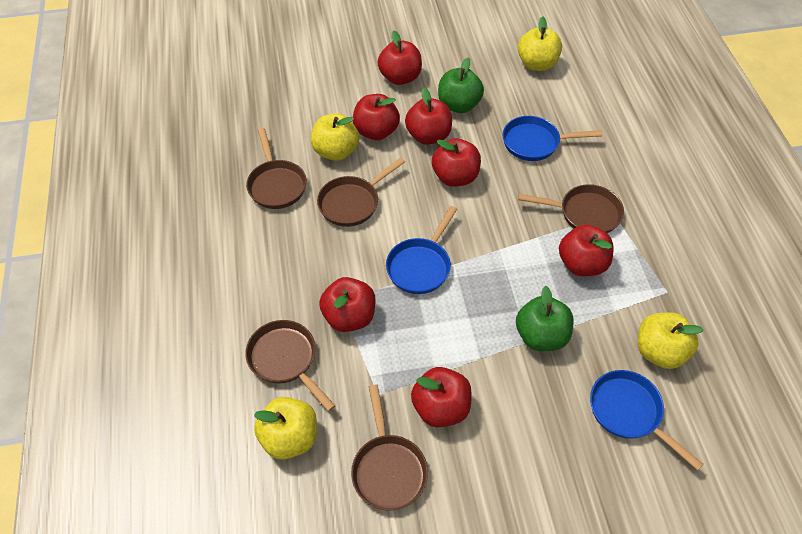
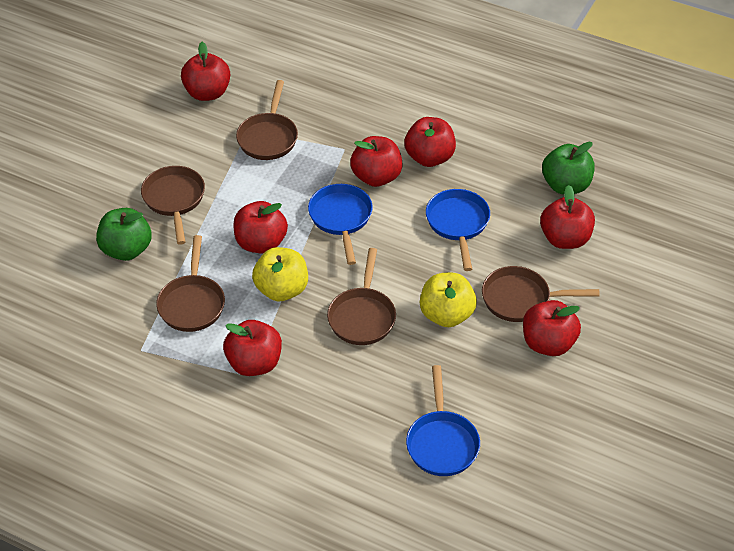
yellow apple: [254,397,317,460] [311,113,359,161] [518,17,562,71] [638,312,703,369] = 4 -> [252,247,308,301] [420,273,477,327] = 2

